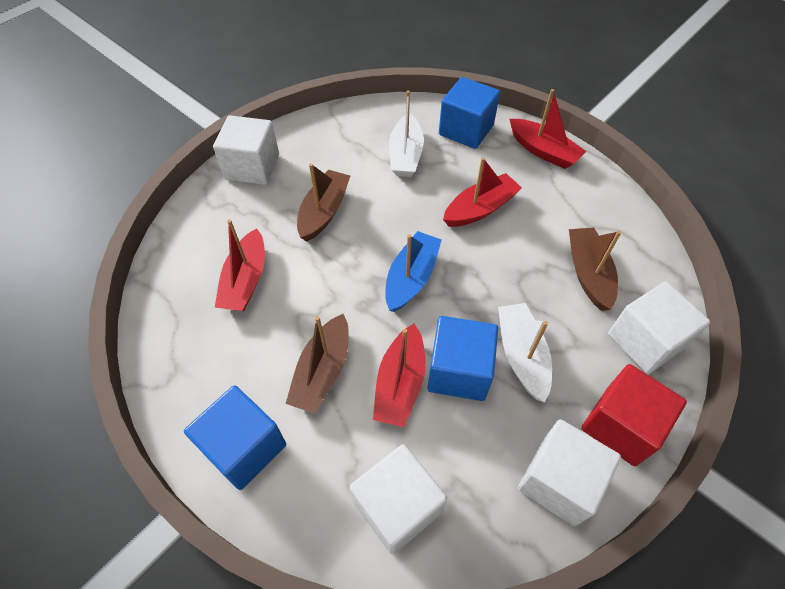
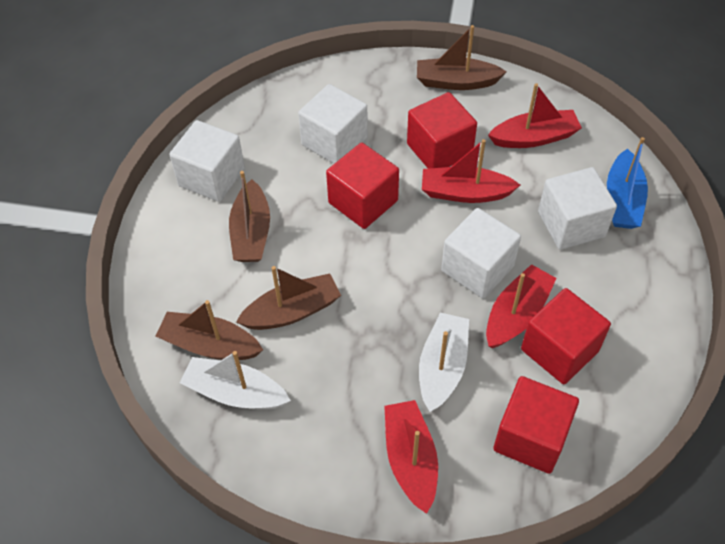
blue cube: [184,385,286,490] [427,316,498,401] [439,77,500,149] = 3 -> none = 0
brown boat: [286,314,349,414] [297,163,350,242] [569,227,621,311] = 3 -> [156,300,263,360] [229,171,270,262] [236,266,341,330] [417,25,507,90] = 4
red cube: [582,364,687,466] = 1 -> [326,143,399,229] [407,92,477,169] [493,376,579,474] [521,288,611,384] = 4

